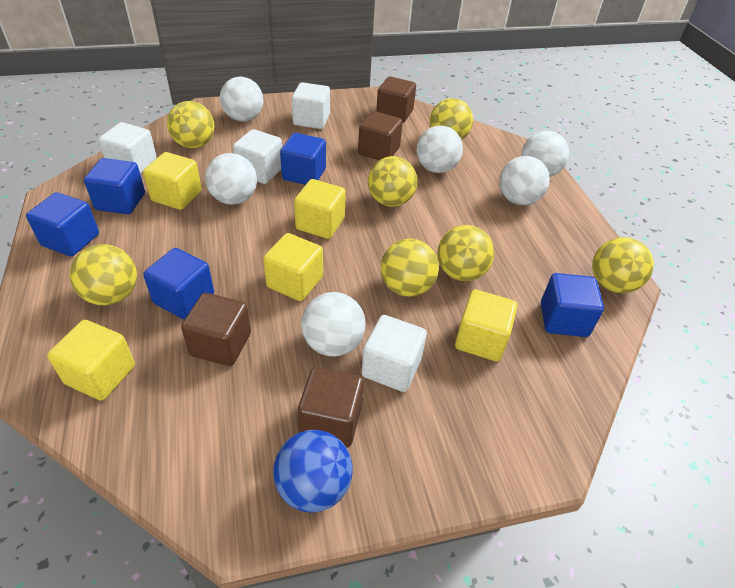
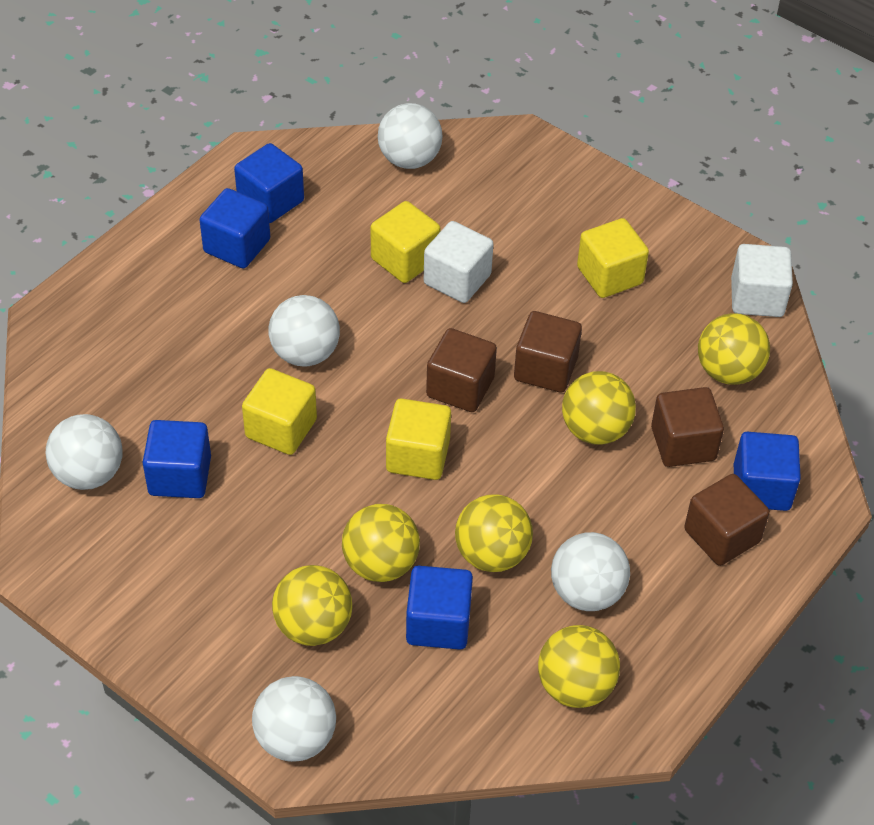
blue ball: [273,430,353,513] = 1 -> none = 0
white ball: [205,153,257,205] [220,77,263,122] [301,292,366,356] [417,126,463,173] [499,156,550,205] [521,131,569,177] = 6 -> [46,414,123,490] [252,676,336,762] [268,295,340,367] [378,103,442,169] [551,532,630,611] = 5
white cube: [98,122,157,174] [233,129,282,184] [292,82,330,129] [362,315,427,392] = 4 -> [424,221,493,303] [731,244,793,317] = 2
yellow ball: [69,244,137,306] [167,101,215,148] [368,156,417,207] [381,238,439,297] [430,98,473,140] [437,225,494,281] [592,237,654,293] = 7 -> [272,565,352,646] [342,504,420,582] [455,495,533,572] [538,625,620,708] [562,371,636,445] [698,313,770,385] = 6
yellow cube: [47,320,135,401] [143,152,202,210] [263,233,323,301] [294,179,346,239] [455,289,517,362] = 5 -> [242,368,317,455] [370,201,441,283] [386,398,451,480] [577,218,649,298] = 4

